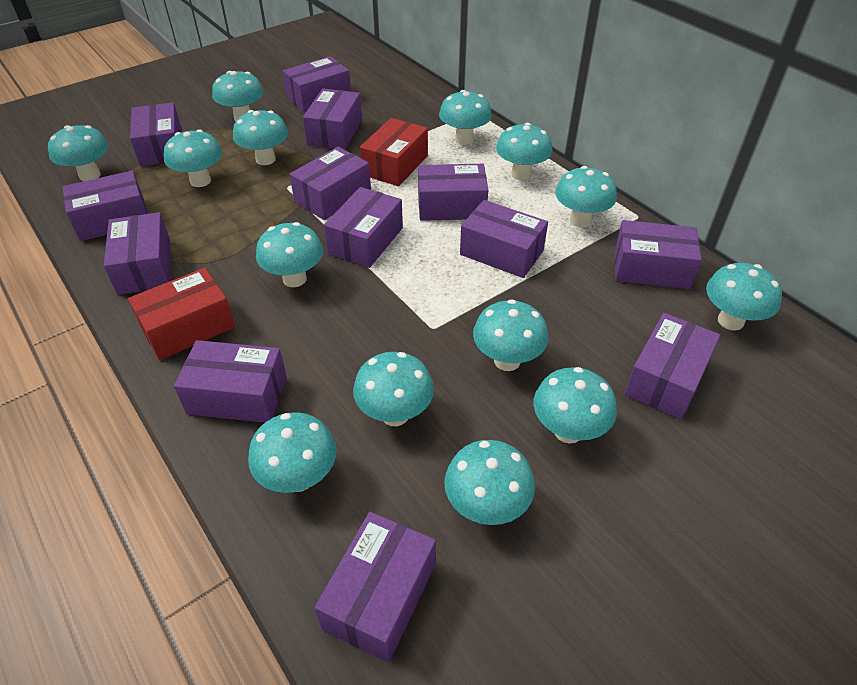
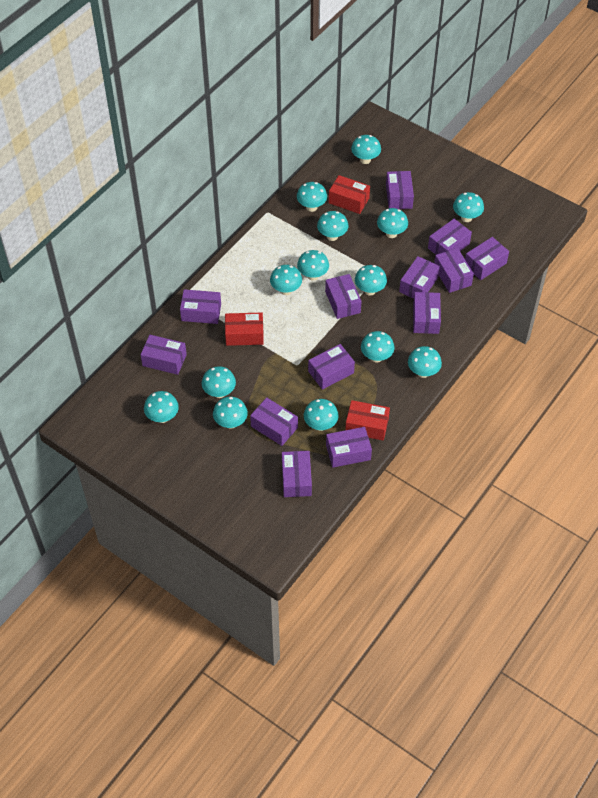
red box: [128,268,235,360] [360,118,428,186] = 2 -> [225,313,264,346] [329,175,370,214] [345,400,390,441] = 3

